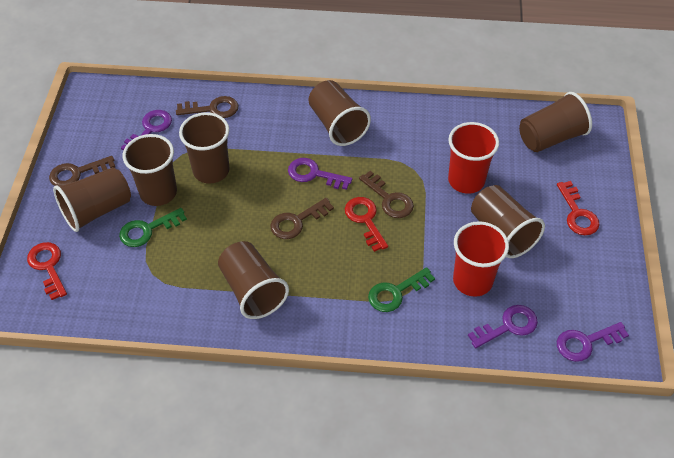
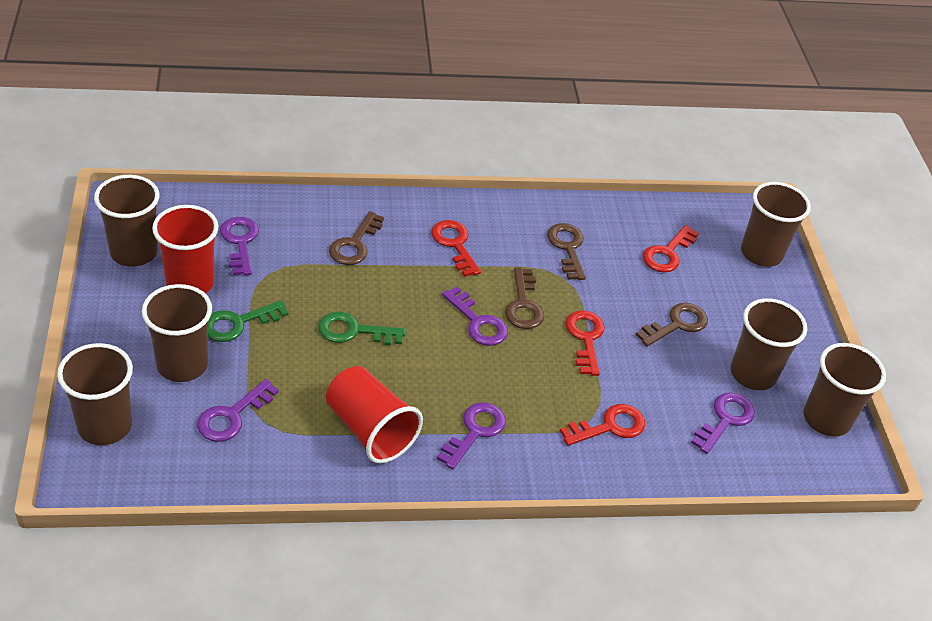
brown cup: [53,167,131,232] [123,134,177,206] [179,112,230,184] [218,241,289,319] [308,80,371,146] [471,185,545,258] [519,92,592,152] = 7 -> [57,343,133,445] [94,175,159,267] [142,284,212,382] [730,298,807,390] [741,182,811,267] [803,343,886,437] = 6
purple key: [121,110,172,150] [288,158,352,190] [468,305,538,348] [557,322,629,362] = 4 -> [197,379,279,442] [220,217,259,275] [437,402,506,469] [442,287,508,346] [691,392,755,454] = 5
red key: [27,242,67,300] [345,197,388,252] [557,181,600,235] = 3 -> [431,220,481,277] [560,404,645,446] [565,310,605,376] [643,225,699,272] = 4

